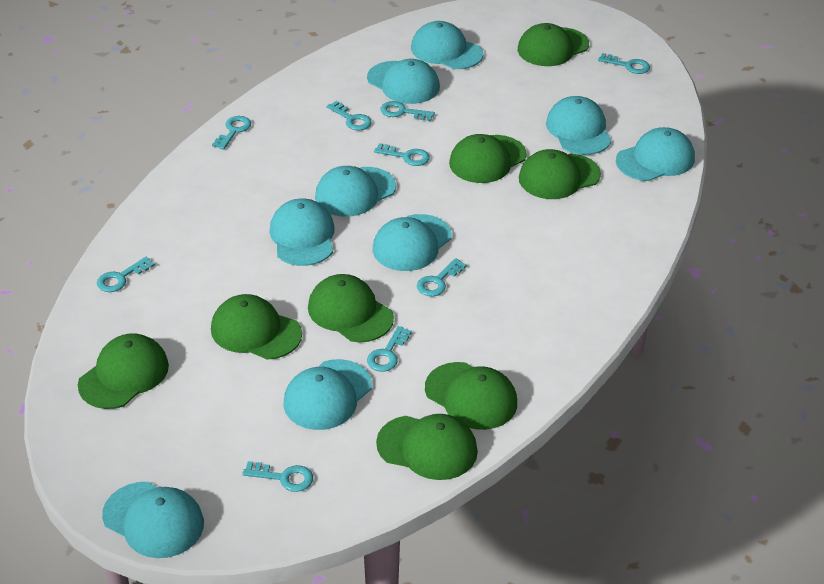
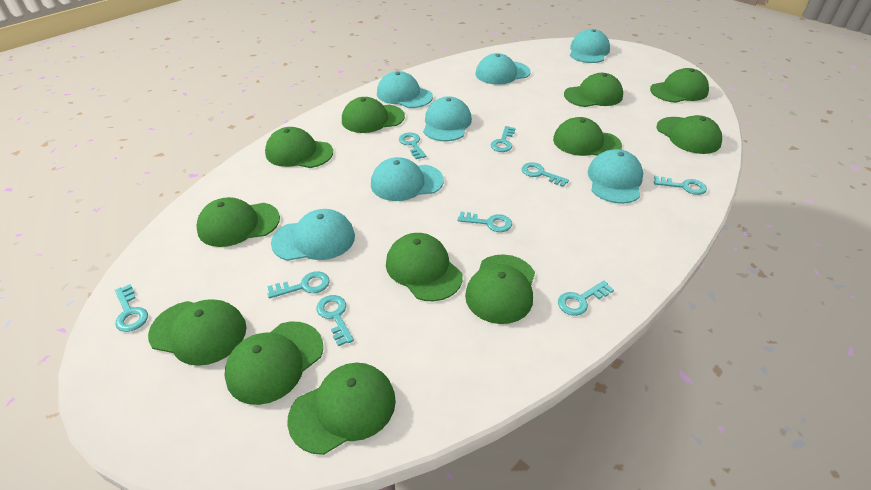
green cap: [78,334,169,409] [211,294,302,360] [308,274,394,342] [376,414,478,480] [425,362,517,430] [449,134,527,183] [518,23,589,66] [519,149,601,199] = 8 -> [148,299,247,366] [196,197,280,247] [224,322,323,405] [265,127,333,168] [287,363,396,455] [342,97,405,133] [386,233,463,301] [465,254,535,324] [553,117,622,156] [564,73,623,107] [650,68,709,103] [656,115,722,154] = 12
turquoise cap: [102,482,204,558] [269,198,335,266] [283,359,372,430] [315,166,396,217] [367,59,440,104] [373,214,452,271] [411,21,484,69] [546,96,612,155] [616,127,695,181] = 9 -> [271,209,355,261] [371,157,444,201] [377,71,433,108] [423,96,472,141] [476,53,531,85] [570,29,610,63] [588,149,643,204] = 7

